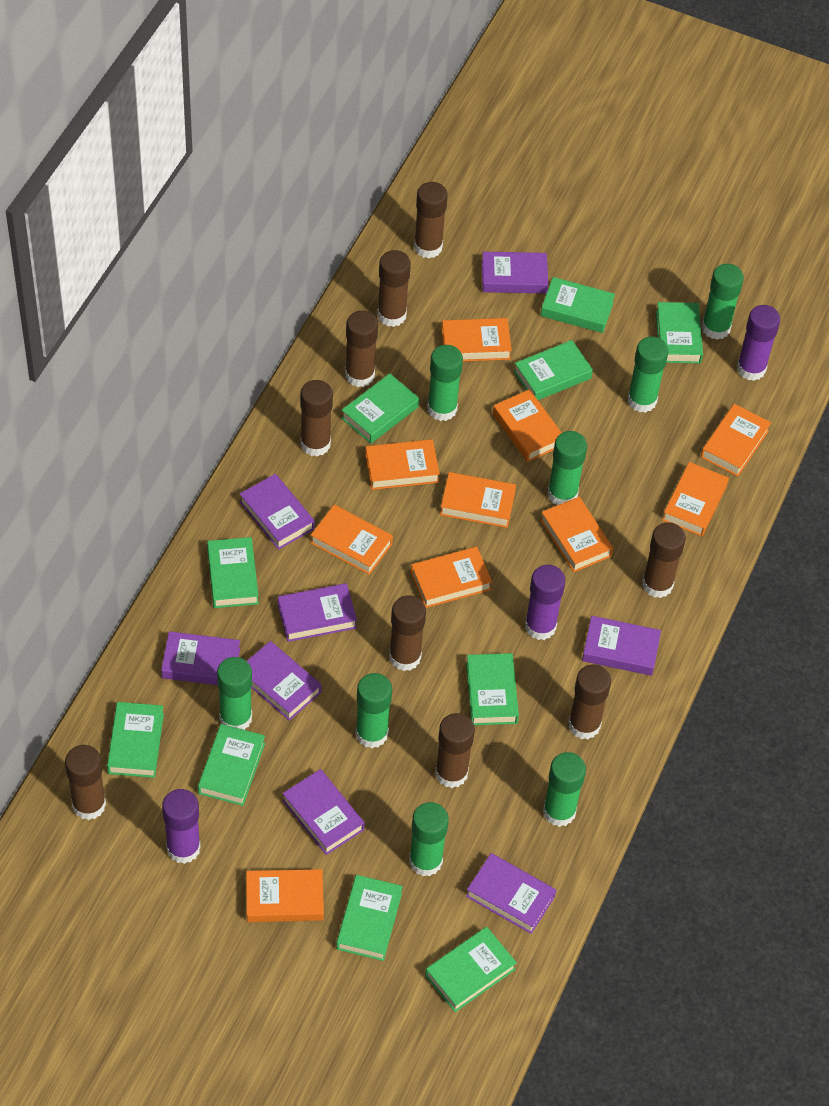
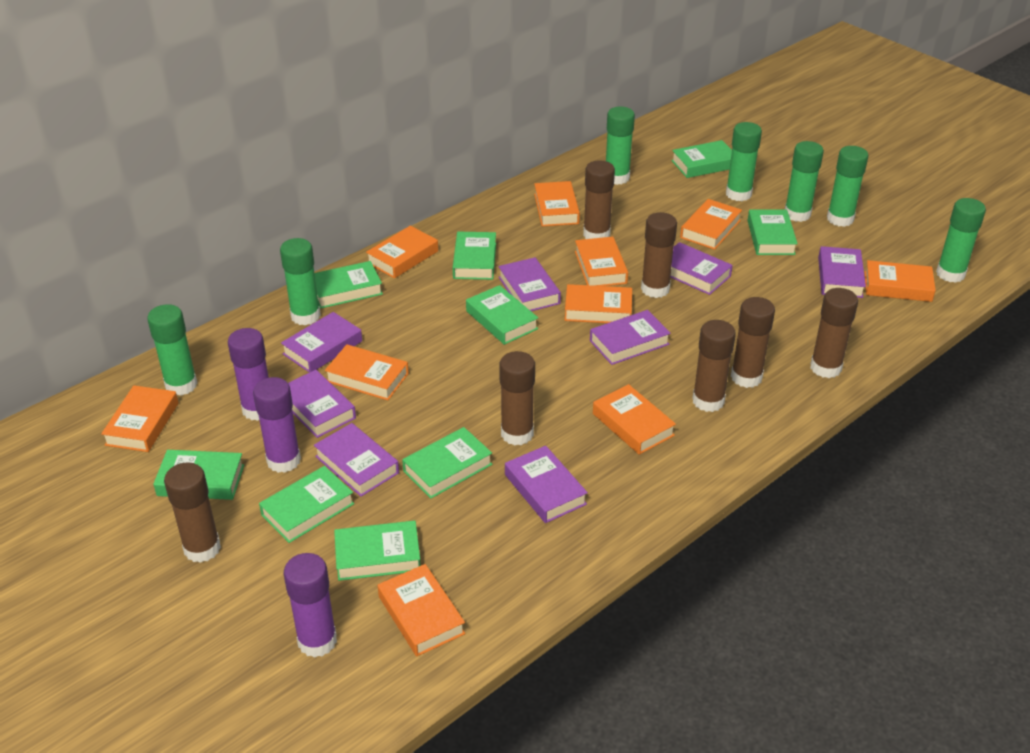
brown glue stick: [65,745,106,820] [300,380,333,456] [345,311,378,387] [377,250,411,327] [389,595,426,671] [414,182,448,258] [435,713,475,788] [568,665,611,739] [642,522,686,598] = 9 -> [164,462,221,563] [499,351,535,445] [583,161,615,239] [641,212,677,298] [692,320,736,412] [731,297,775,388] [810,288,858,378] = 7
green book: [107,702,164,778] [198,724,265,806] [207,537,259,608] [336,875,403,961] [341,373,419,444] [425,927,517,1012] [466,653,519,725] [514,340,593,400] [541,277,615,333] [656,302,703,363] = 10 -> [153,450,244,500] [259,466,355,543] [314,261,383,309] [334,521,421,581] [402,427,492,498] [453,232,496,280] [466,285,538,345] [671,140,732,178] [748,209,798,255] = 9
green glue stick: [217,657,252,730] [355,673,392,748] [409,802,449,876] [427,345,463,421] [543,752,586,827] [547,431,587,505] [628,336,668,413] [702,264,744,340] = 8 -> [147,304,197,396] [280,238,321,325] [606,106,635,185] [726,122,762,201] [785,141,824,222] [827,146,868,227] [936,198,986,283] = 7

